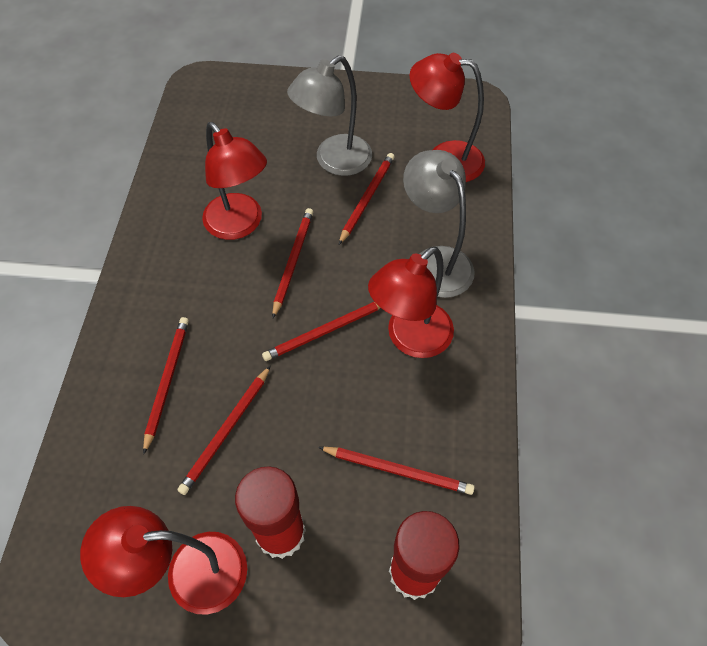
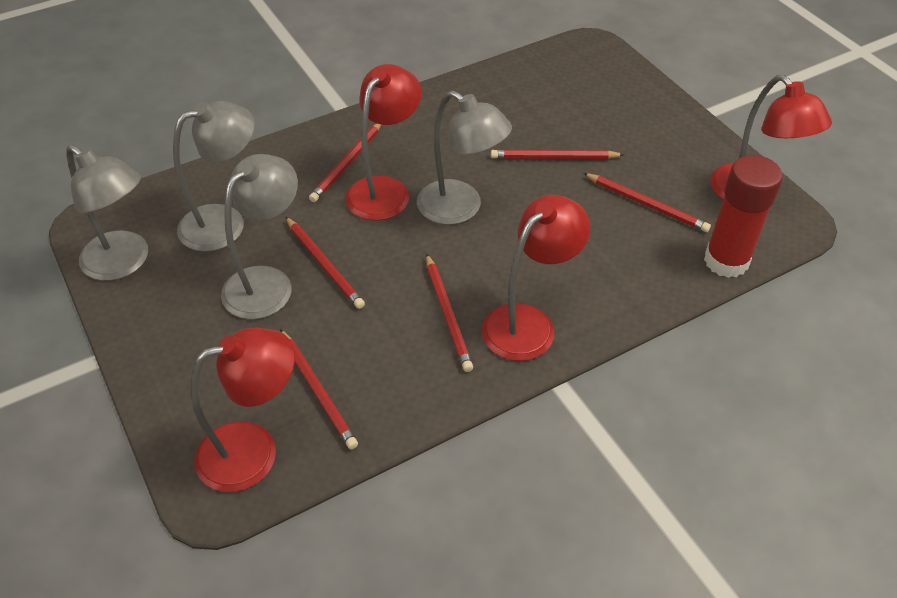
grey lamp: [287,55,372,176] [403,150,475,298] = 2 -> [66,145,148,281] [173,101,255,252] [221,154,298,319] [417,90,512,225] = 4
red glue stick: [235,466,306,559] [389,511,460,600] = 2 -> [704,155,783,278] = 1

